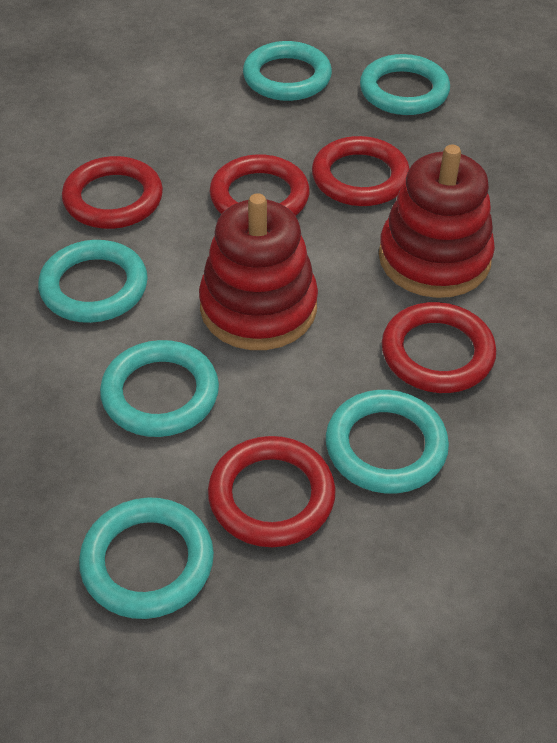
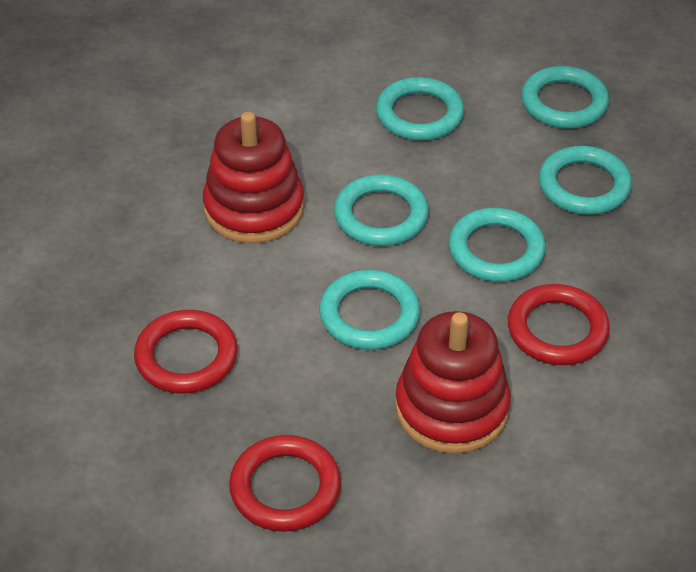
red ring: [62,156,163,229] [208,436,336,547] [209,154,310,216] [312,136,409,206] [382,302,496,393] = 5 -> [134,310,238,394] [229,435,341,532] [508,284,610,365] = 3

